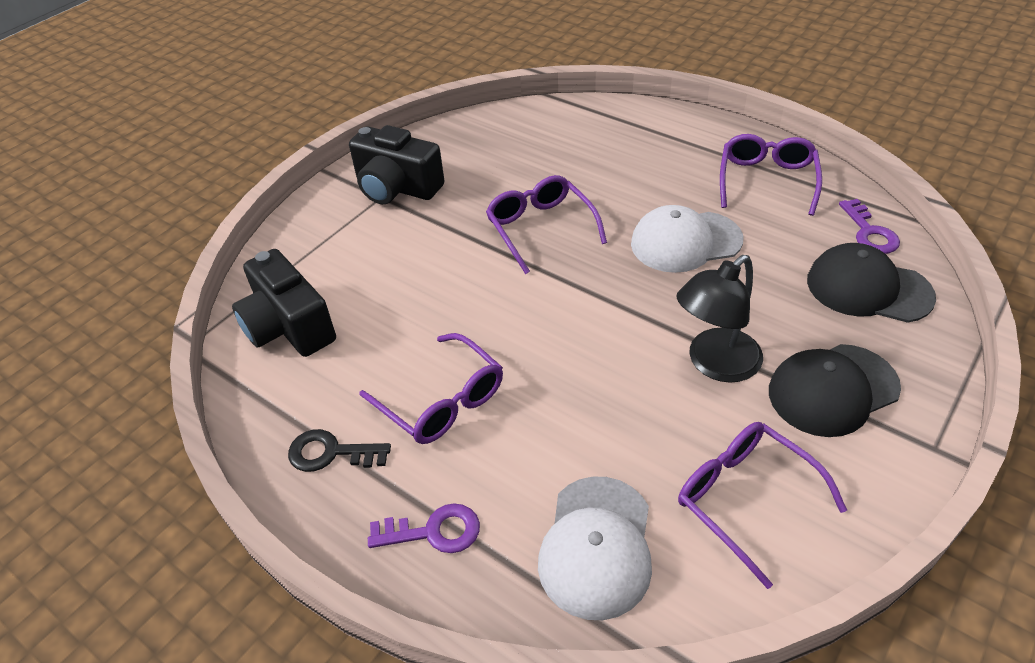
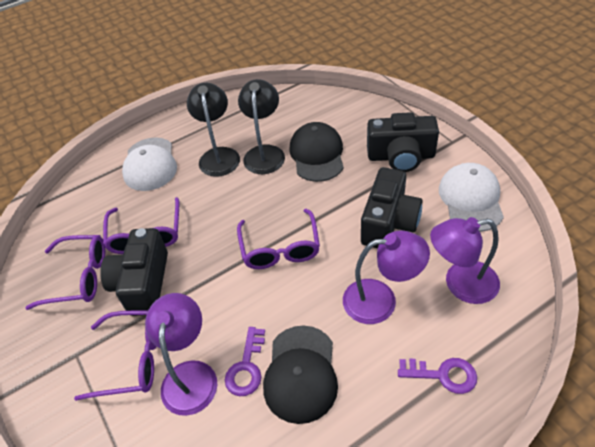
black camera: [232,249,336,357] [349,125,444,204] = 2 -> [100,228,168,316] [361,167,422,248] [367,112,439,172] = 3
black key: [288,429,391,472] = 1 -> none = 0
black lamp: [676,255,763,383] = 1 -> [187,83,240,177] [238,79,285,174] = 2
purple lamp: none = 0 -> [145,293,217,416] [343,230,430,324] [430,217,500,304] = 3

